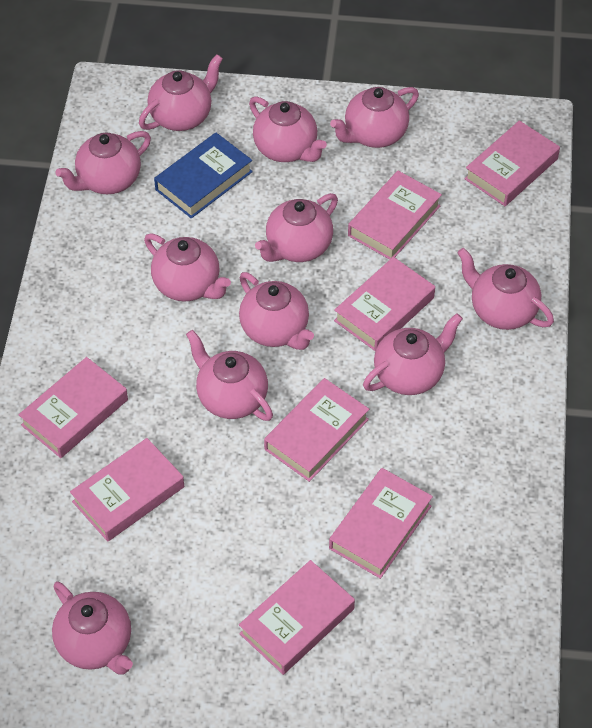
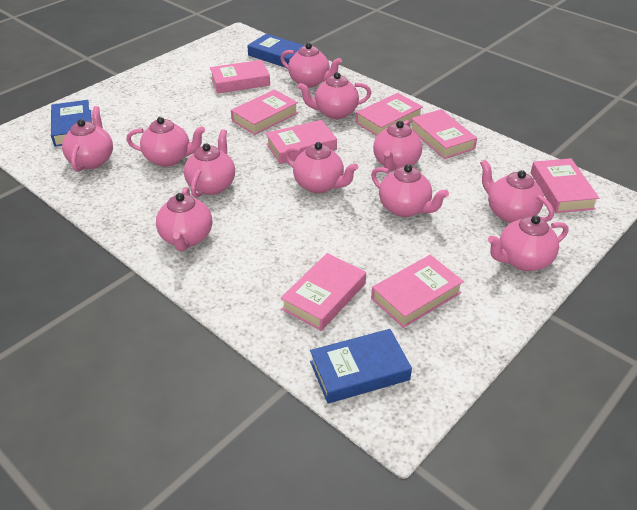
blue book: [154,133,253,219] = 1 -> [51,100,92,147] [247,34,305,68] [310,329,412,403] = 3

